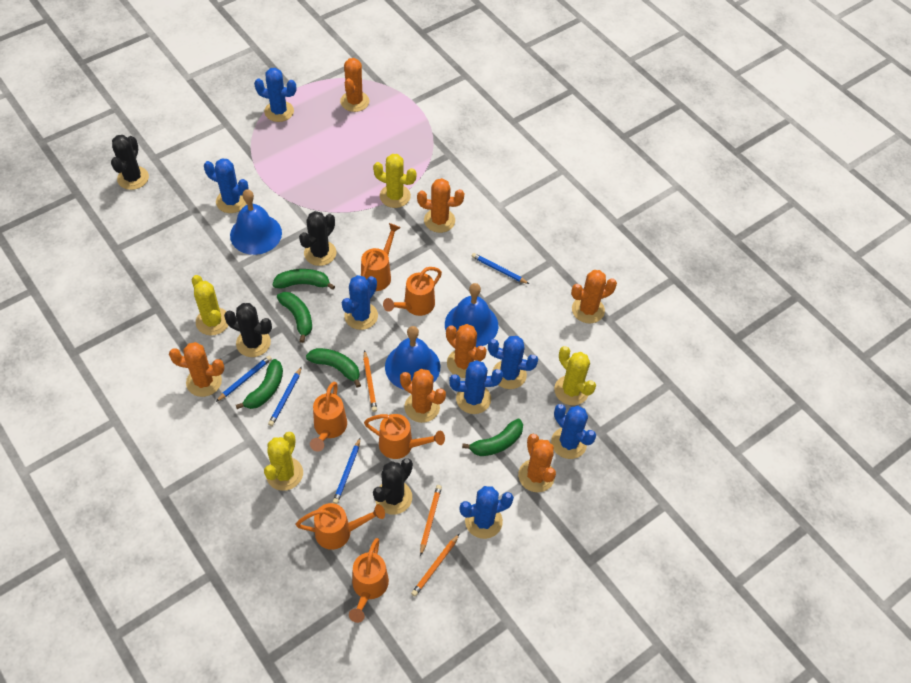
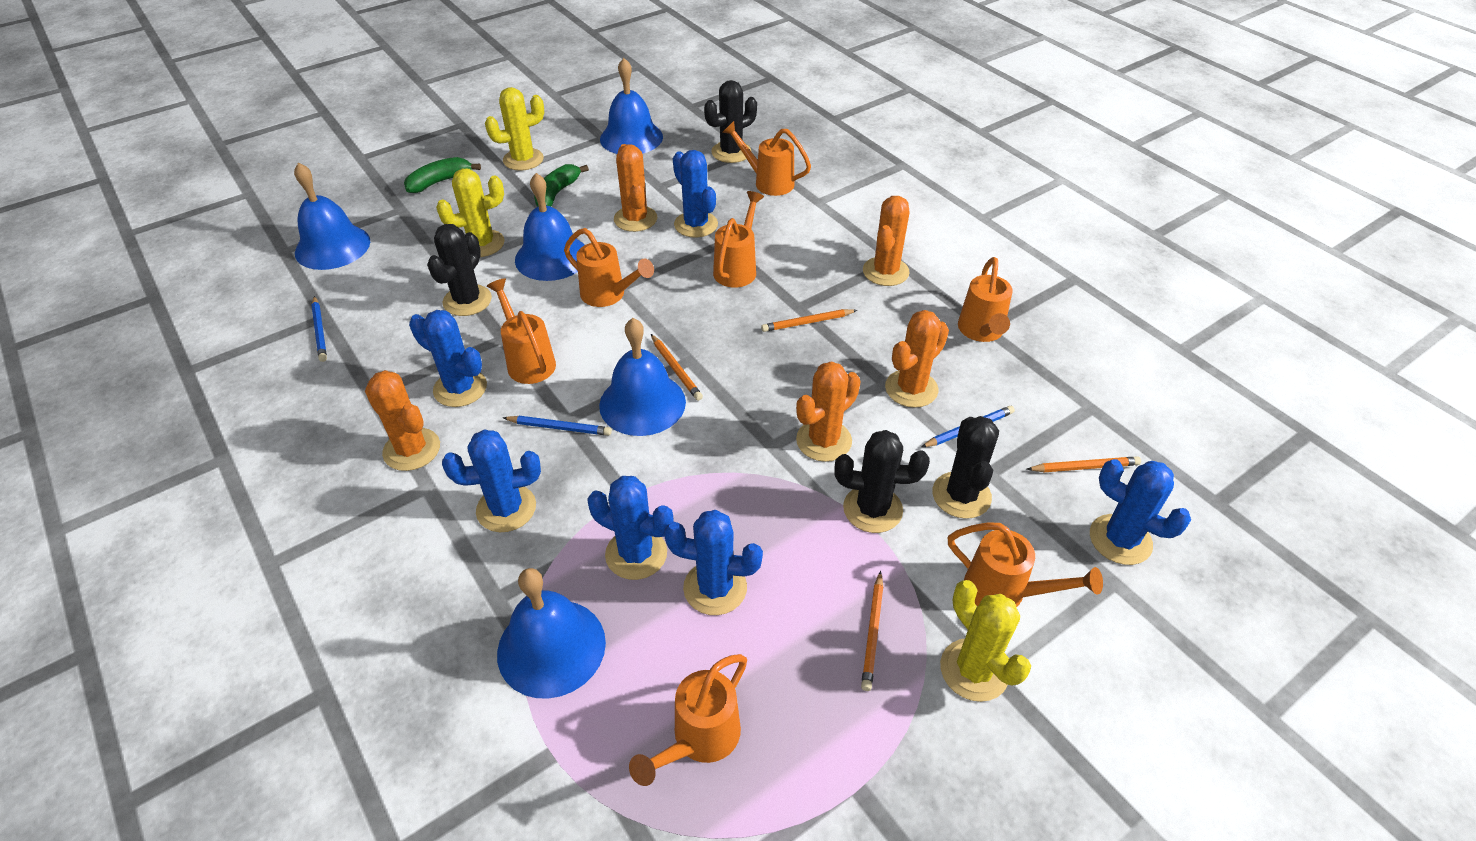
blue bell: [230,189,282,255] [385,326,440,390] [445,283,498,348] = 3 -> [294,163,370,270] [497,568,606,699] [515,173,584,281] [599,318,686,436] [600,58,663,154] = 5
blue cactus: [204,159,249,213] [254,68,296,122] [342,275,378,330] [449,360,503,414] [459,486,514,539] [488,336,538,389] [551,404,596,459] = 7 -> [409,310,487,407] [442,429,541,532] [587,476,674,580] [664,510,763,615] [673,150,718,238] [1090,459,1191,565] = 6
blue pencil: [216,356,272,402] [268,366,302,426] [333,438,360,504] [471,253,529,284] = 4 -> [311,296,327,362] [503,416,612,436] [921,406,1015,447] = 3
green banana: [236,359,283,409] [272,269,335,290] [277,292,312,343] [306,348,361,388] [462,419,523,456] = 5 -> [404,157,481,193] [534,164,589,207] = 2
orange cactus: [169,342,224,397] [340,58,369,112] [400,369,446,423] [417,178,464,233] [446,324,487,378] [518,434,556,492] [571,270,617,323] = 7 -> [365,370,440,471] [614,144,657,232] [796,361,861,462] [863,196,910,286] [885,310,949,408] = 5
orange pencil: [363,350,377,412] [411,533,460,596] [420,485,442,556] = 3 -> [651,334,703,401] [761,309,857,332] [861,571,884,691] [1027,456,1141,472] = 4
orange watering can: [296,503,385,550] [310,382,347,451] [349,538,389,623] [361,223,401,291] [364,414,445,459] [383,267,442,316] = 6 -> [487,278,556,384] [564,228,654,307] [629,654,747,786] [713,191,764,288] [722,121,811,196] [948,522,1103,607] [958,257,1012,342] = 7
yellow cactus: [192,275,228,335] [264,432,303,491] [373,154,417,208] [554,346,596,405] = 4 -> [436,168,505,257] [485,87,544,171] [940,580,1031,702] = 3

